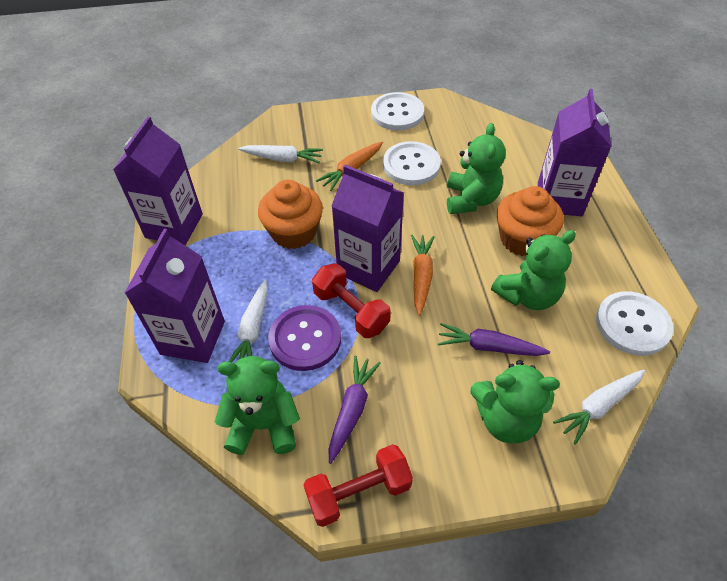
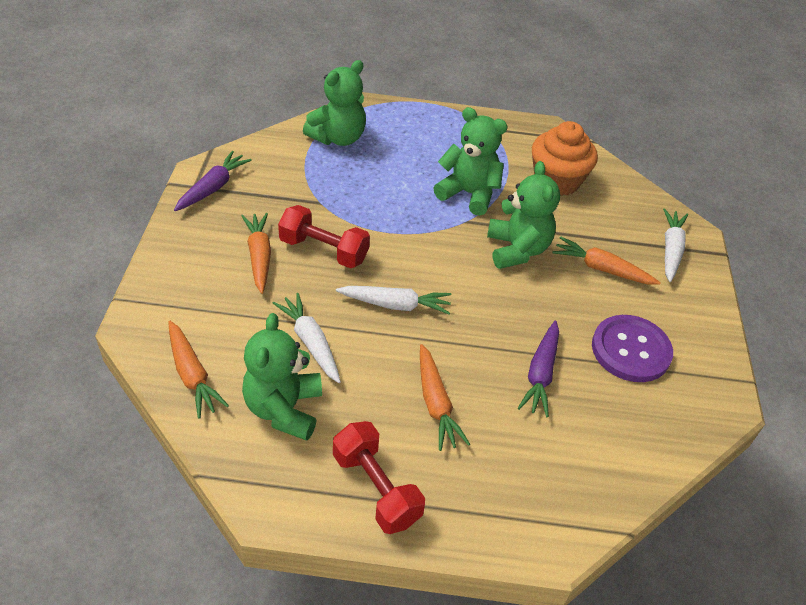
orange carrot: [316,142,383,191] [411,235,435,315] = 2 -> [168,321,229,419] [241,213,271,294] [420,344,470,451] [553,237,661,285] = 4
orange cupcake: [258,180,323,249] [497,186,564,256] = 2 -> [532,121,598,196] = 1
purple carton: [113,116,203,245] [125,229,225,363] [332,165,404,292] [538,89,612,216] = 4 -> none = 0
white button: [371,92,424,130] [383,141,441,185] [596,291,673,356] = 3 -> none = 0

